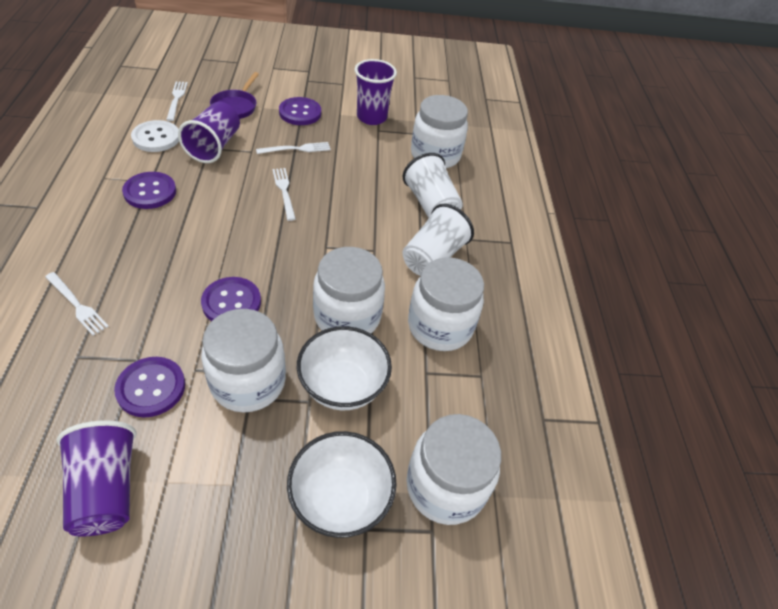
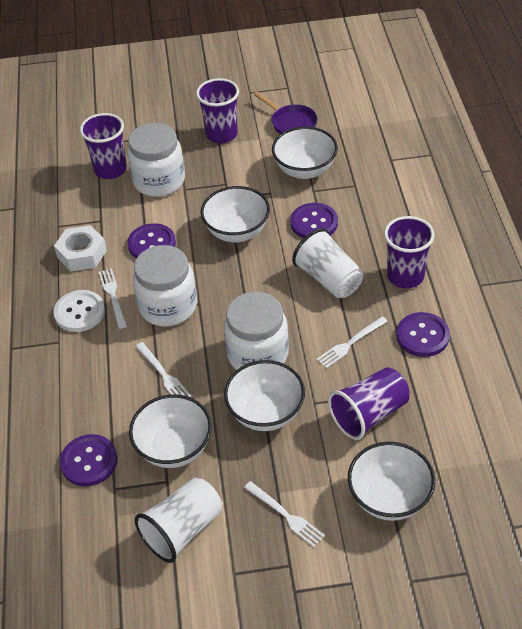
purple cup: [57,421,136,536] [178,102,240,163] [354,59,397,125] = 3 -> [80,113,127,179] [196,78,239,143] [328,367,409,440] [384,216,435,288] = 4
white bowl: [287,431,397,538] [297,326,392,410] = 2 -> [129,394,212,468] [201,186,270,242] [224,360,305,431] [272,127,338,179] [348,442,435,521] = 5
white jar: [201,309,286,413] [313,247,385,333] [406,414,501,525] [408,258,484,351] [411,95,468,168] = 5 -> [127,123,185,197] [133,245,197,327] [224,292,289,370] = 3
white nut: none = 0 -> [54,225,107,271] = 1

